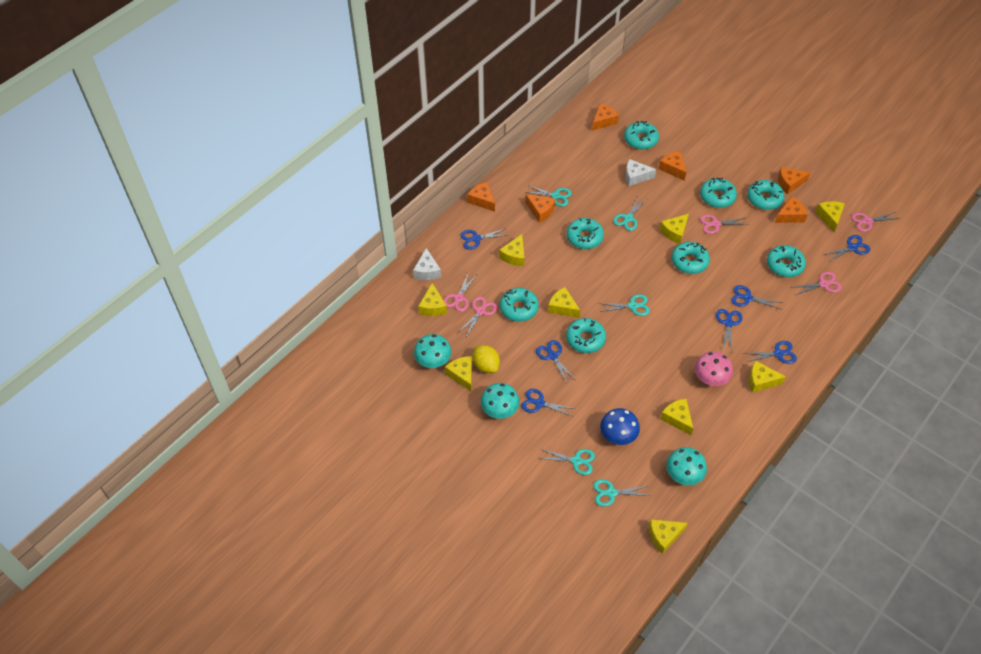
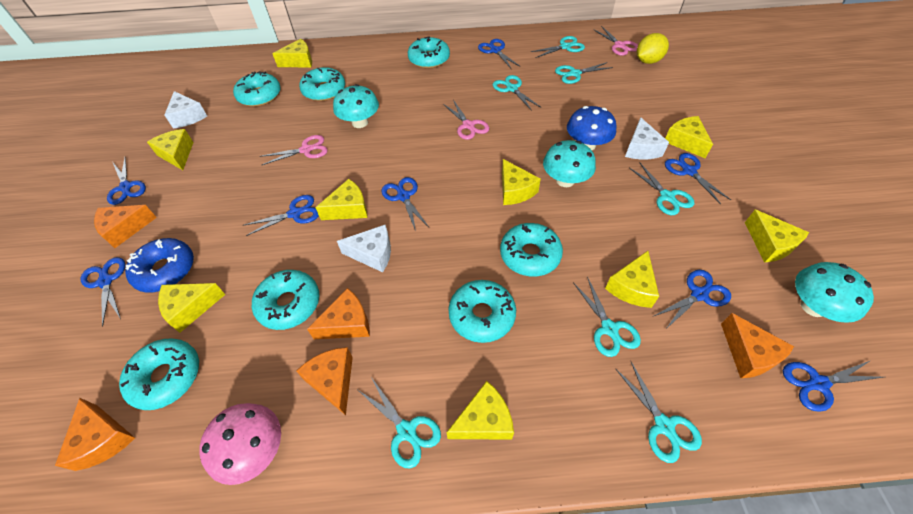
blue donut: none = 0 -> [125,238,194,293] = 1
blue scissors: [460,228,507,250] [521,389,577,417] [536,340,575,383] [716,309,742,353] [731,285,783,310] [743,341,797,364] [824,235,870,261] = 7 -> [81,257,126,327] [107,157,146,205] [243,195,319,236] [382,177,429,231] [478,39,521,68] [654,270,731,330] [665,153,731,204] [783,361,884,412] = 8
orange cheese: [467,182,495,212] [525,194,555,223] [592,103,619,131] [659,151,686,181] [775,197,808,223] [778,167,811,194] = 6 -> [55,398,135,471] [94,205,157,248] [296,347,353,415] [307,288,370,339] [721,313,794,378] = 5
pink scissors: [444,271,477,312] [458,297,497,337] [700,215,747,234] [794,272,842,295] [851,212,900,232] = 5 -> [260,135,328,165] [443,100,489,140] [593,26,638,56] = 3
turquoise donut: [500,288,539,322] [566,318,606,353] [567,218,604,249] [624,121,659,150] [672,242,710,274] [700,177,737,208] [747,180,784,210] [767,245,806,277] = 8 -> [119,339,199,410] [233,71,281,107] [252,270,320,330] [299,67,345,101] [407,37,450,68] [448,280,516,343] [500,223,563,277] = 7
turquoise scissors: [527,185,572,207] [538,449,595,475] [593,479,651,506] [598,294,650,316] [613,196,646,231] = 5 -> [358,377,441,469] [493,75,541,111] [531,36,585,58] [555,62,613,84] [573,277,641,357] [615,362,702,463] [629,163,694,215] = 7
white cheese: [413,248,441,280] [626,159,656,186] = 2 -> [164,91,207,129] [337,225,391,272] [625,117,669,159] = 3

